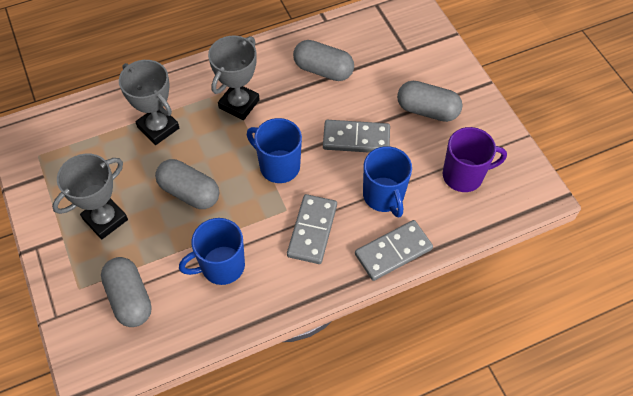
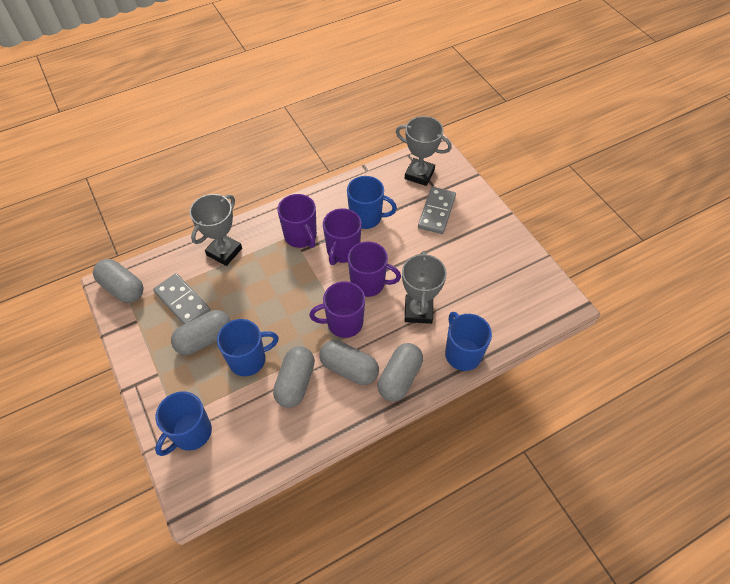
blue mug: [179,218,245,285] [247,118,302,183] [363,146,412,217] = 3 -> [155,391,212,456] [217,319,279,376] [347,176,397,229] [445,312,492,371] = 4
grey capsule: [101,257,152,327] [155,159,219,209] [293,40,354,81] [397,81,463,122] = 4 -> [93,259,144,303] [171,310,231,355] [273,346,315,408] [319,340,379,385] [378,343,423,401] = 5
grey domino: [287,194,337,264] [323,120,390,153] [355,220,433,281] = 3 -> [153,273,210,324] [418,187,456,234] = 2
purple mug: [443,127,507,192] = 1 -> [277,194,317,248] [309,281,365,338] [323,208,362,265] [348,241,401,297] = 4

